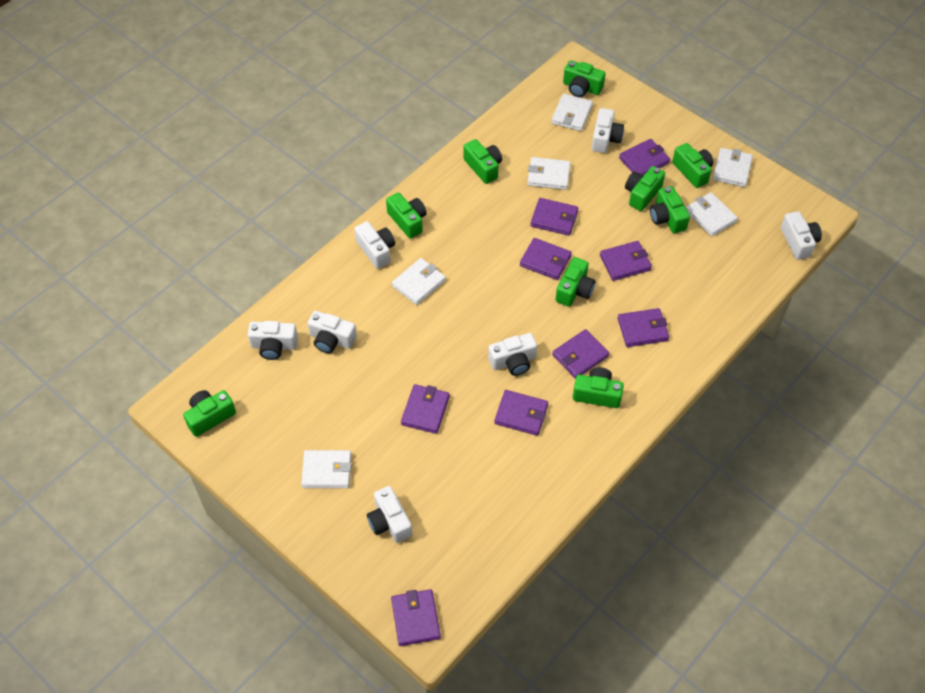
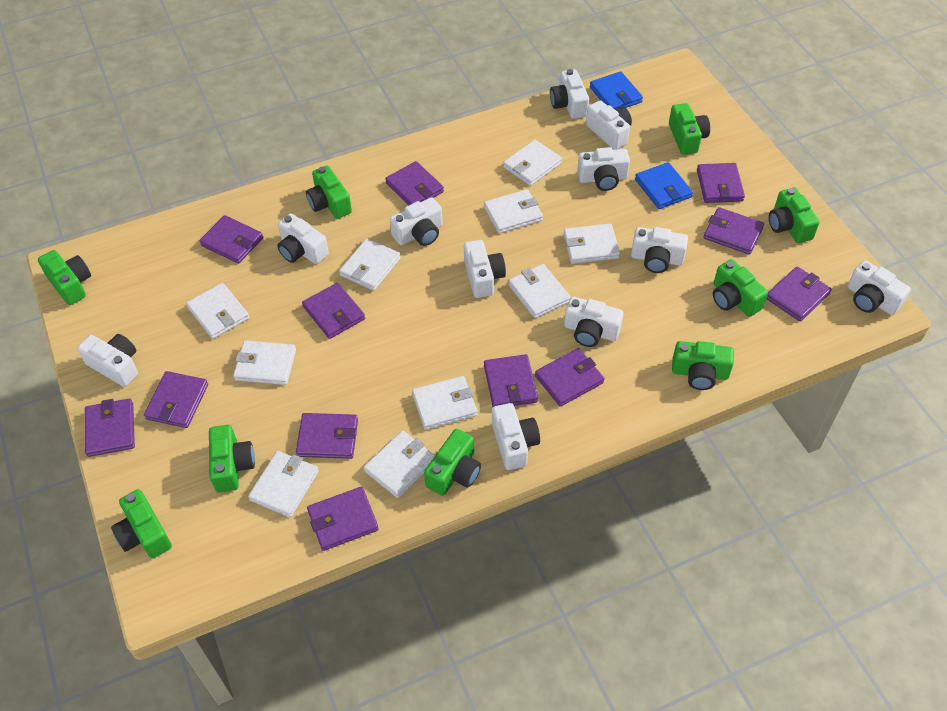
blue wallet: none = 0 -> [590,71,643,109] [635,162,693,209] = 2
purple wallet: [391,589,441,646] [401,384,450,434] [494,390,548,436] [520,238,572,280] [530,198,578,236] [552,329,609,379] [600,241,652,281] [618,308,669,347] [619,139,670,176] = 9 -> [85,398,135,457] [144,371,208,428] [199,215,263,264] [296,413,358,459] [302,283,365,339] [307,487,379,551] [385,161,444,205] [484,354,538,407] [535,348,604,407] [697,163,745,203] [704,207,764,255] [766,266,832,322] = 12
white camera: [248,321,298,360] [308,311,357,353] [354,221,395,269] [367,486,412,543] [488,333,537,376] [592,108,624,153] [781,211,822,260] = 7 -> [77,334,138,387] [277,213,329,264] [390,198,443,246] [464,240,506,298] [492,403,540,470] [550,69,589,119] [564,297,623,347] [577,147,630,191] [586,100,632,150] [631,227,688,273] [847,261,911,315] = 11
white wallet: [301,450,351,488] [392,258,446,305] [527,157,571,190] [551,93,593,131] [686,192,738,236] [713,148,753,187] = 6 -> [186,283,249,339] [233,340,296,385] [248,451,319,517] [339,238,401,291] [364,431,435,498] [412,376,477,430] [484,189,543,234] [503,140,562,186] [508,264,571,318] [563,224,620,264] = 10

